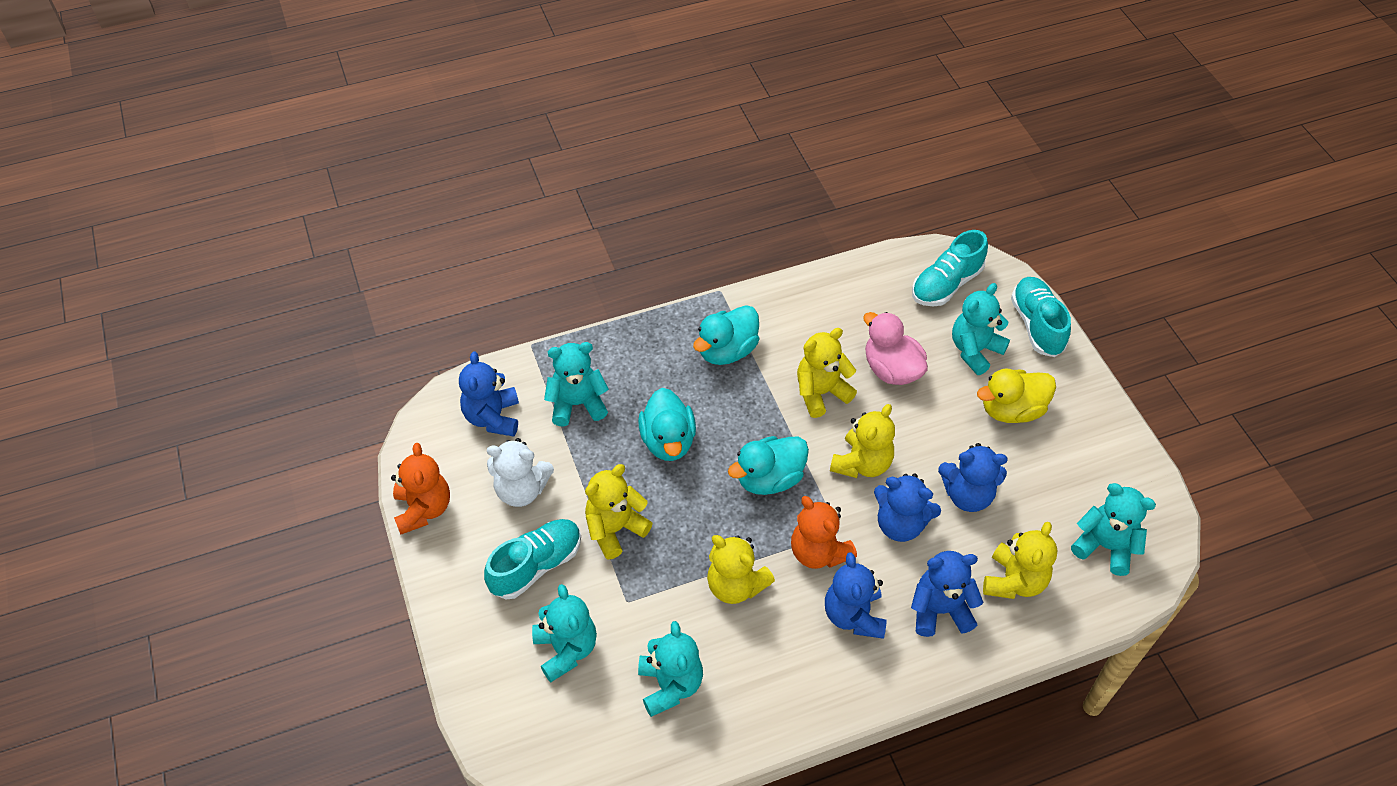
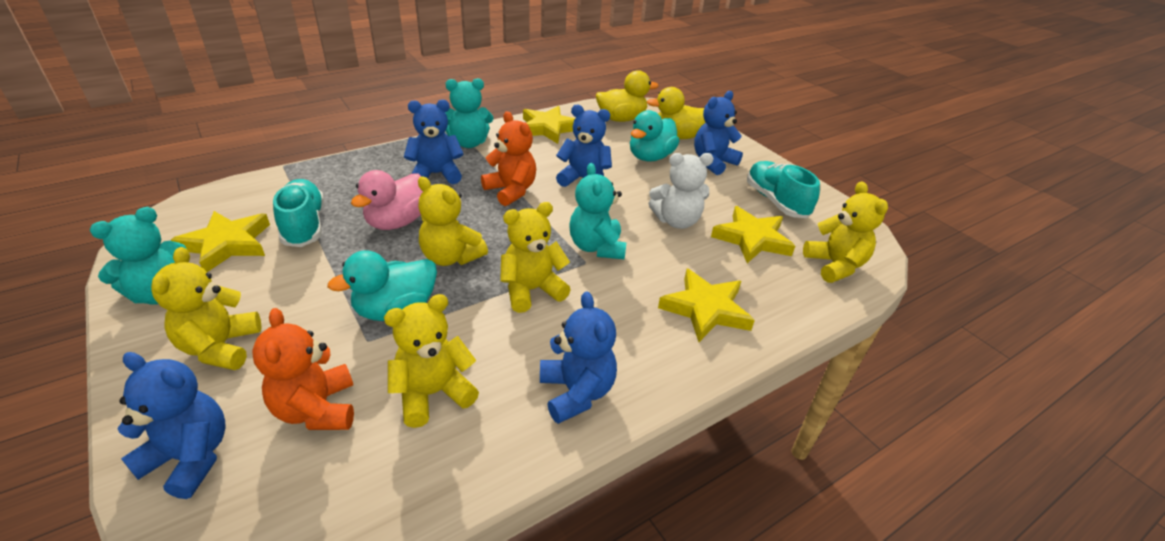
turquoise duck: [638,388,696,461] [693,305,759,365] [728,436,809,495] = 3 -> [327,250,437,321] [630,110,680,162] = 2
turquoise shoe: [484,519,581,599] [912,230,988,307] [1011,277,1071,357] = 3 -> [273,179,324,247] [747,161,820,218] = 2
turquoise teddy bear: [532,584,597,682] [544,342,609,426] [638,621,703,717] [952,283,1010,375] [1071,483,1156,576] = 5 -> [90,207,187,305] [445,78,493,148] [570,163,626,259] = 3
yellow duck: [977,369,1056,423] = 1 -> [596,70,659,122] [647,87,706,139] = 2
yellow star: none = 0 -> [171,211,270,272] [523,106,575,144] [658,269,755,342] [711,206,795,263] = 4

